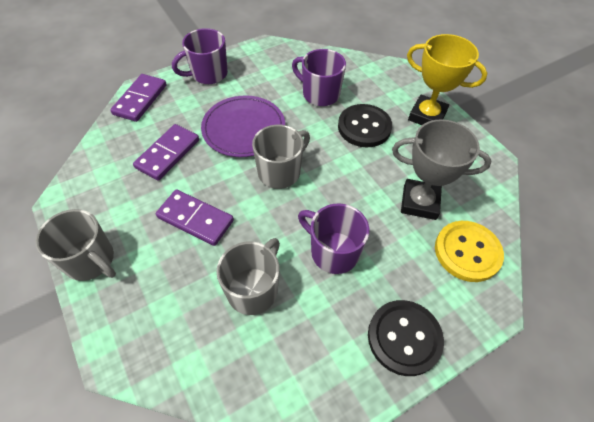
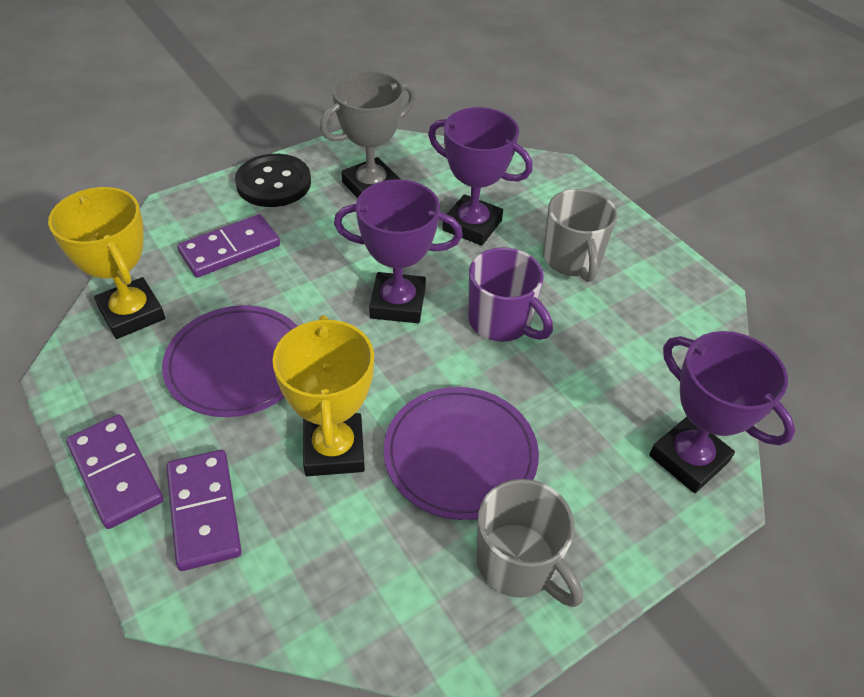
black button: [338,104,392,147] [368,300,444,376] = 2 -> [235,154,311,207] = 1
grey mug: [36,209,116,281] [217,238,280,315] [252,125,310,189] = 3 -> [476,479,583,607] [543,189,617,282] = 2
purple mug: [172,28,228,84] [292,49,346,106] [298,203,369,274] = 3 -> [468,247,553,342] = 1
purple plate: [201,95,285,157] = 1 -> [162,305,298,417] [384,387,539,520] = 2
purple trophy: none = 0 -> [334,179,463,323] [428,107,533,246] [649,331,795,493] = 3
yellow button: [435,221,504,282] = 1 -> none = 0
yellow trophy: [407,34,488,125] = 1 -> [48,187,165,339] [272,315,374,476] = 2

